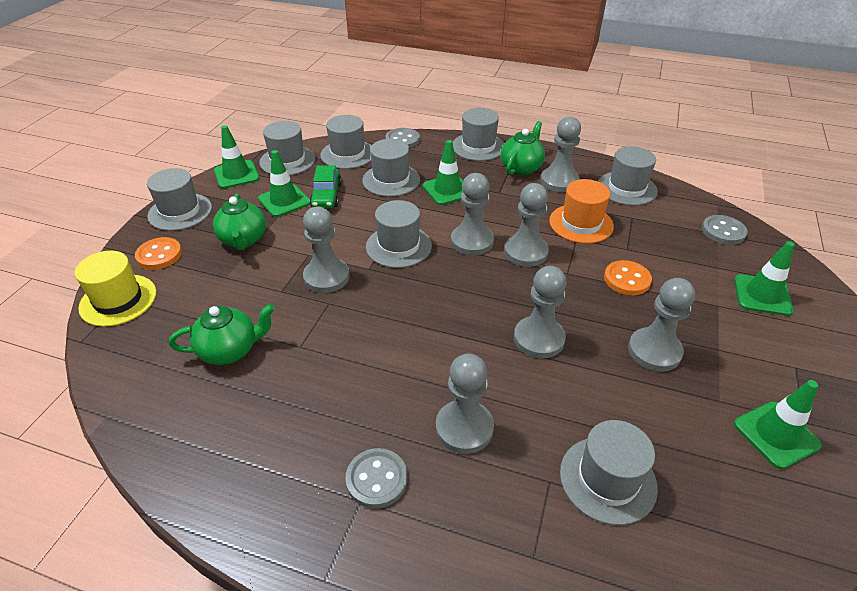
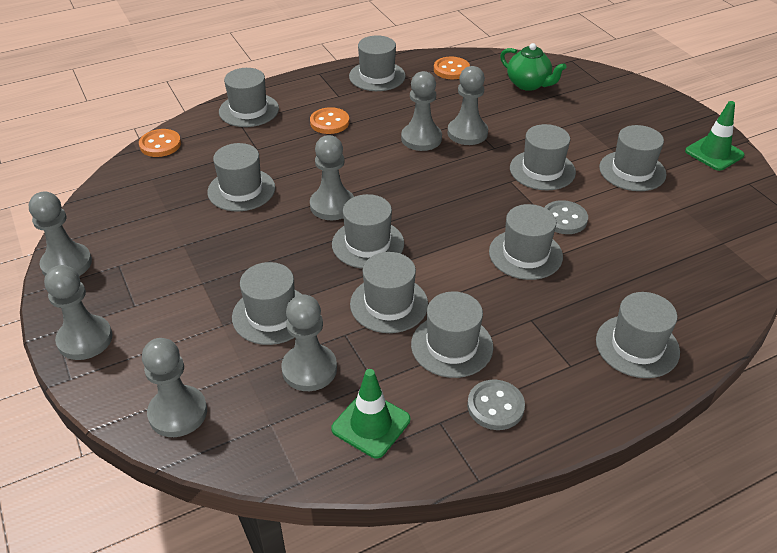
green car: [310,165,342,208] = 1 -> none = 0
green teapot: [169,304,275,365] [213,194,266,250] [500,121,545,175] = 3 -> [500,43,567,91] = 1
green traffic cone: [214,125,259,189] [258,150,310,217] [423,140,463,205] [734,241,794,316] [734,380,822,469] = 5 -> [331,369,410,458] [685,101,744,171] = 2
grey button: [345,448,407,509] [386,128,420,148] [702,215,748,245] = 3 -> [467,380,525,430] [544,200,588,234] = 2
grey hat: [147,168,212,231] [259,121,316,176] [320,115,371,169] [362,139,420,197] [366,200,432,268] [453,108,504,161] [560,420,658,525] [598,146,658,206] = 8 -> [207,143,275,211] [219,68,279,127] [232,262,302,345] [332,194,404,269] [349,35,406,91] [350,252,428,333] [411,291,493,378] [489,204,563,280] [510,124,576,190] [596,292,680,378] [599,125,666,191] = 11
orange button: [135,237,182,270] [604,260,652,295] = 2 -> [139,129,181,157] [310,107,349,134] [434,56,470,79] = 3
orange hat: [549,179,614,243] = 1 -> none = 0
yellow hat: [75,251,156,327] = 1 -> none = 0

